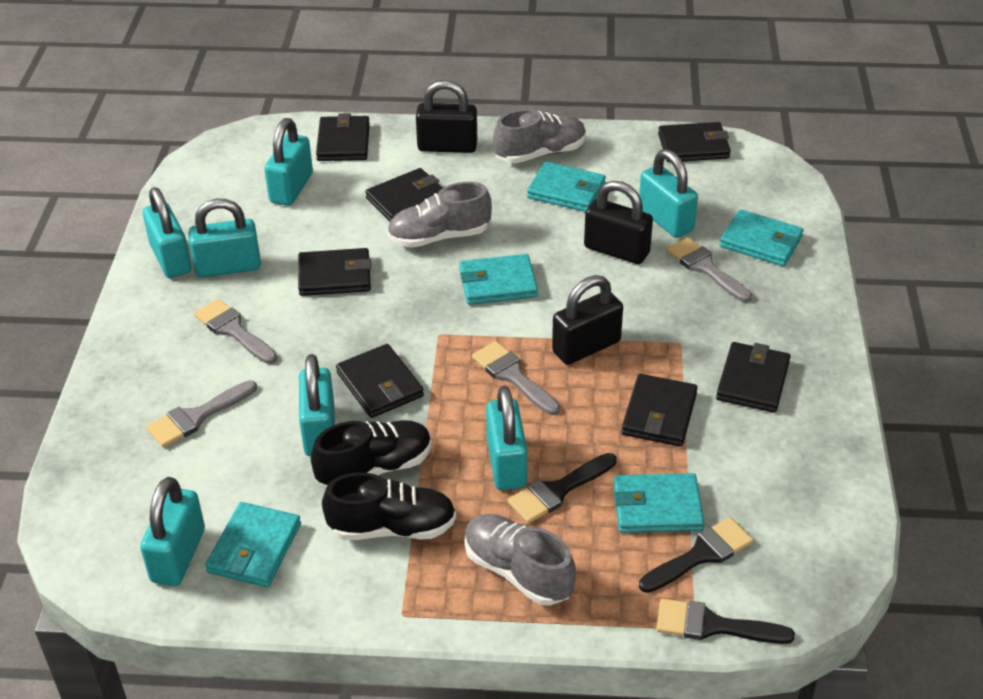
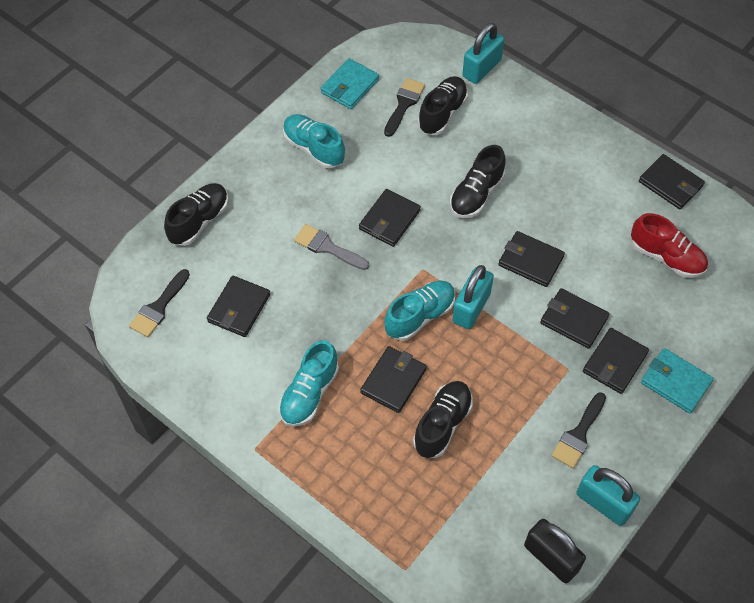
black padlock: [416,80,477,153] [552,275,623,365] [584,181,653,264] = 3 -> [524,519,586,583] = 1
black shoe: [311,420,431,487] [322,473,456,540] = 2 -> [164,183,229,246] [413,381,473,458] [418,76,468,135] [450,145,506,218] = 4
grey brush: [146,380,257,447] [194,299,277,364] [472,341,560,415] [666,237,752,302] = 4 -> [294,224,369,270] = 1
grey shoe: [387,182,492,248] [464,514,576,606] [493,109,586,163] = 3 -> none = 0
red shoe: none = 0 -> [631,213,708,278] = 1
turquoise padlock: [140,477,205,586] [143,187,192,278] [188,199,261,278] [264,118,313,206] [299,354,335,456] [486,386,527,490] [639,149,698,238] = 7 -> [452,265,494,329] [462,23,504,84] [576,465,640,526] = 3
turquoise shoe: none = 0 -> [279,340,339,427] [283,114,345,168] [384,281,455,341] = 3
turquoise wallet: [205,502,301,587] [459,254,538,305] [527,162,606,212] [613,473,704,533] [720,209,804,266] = 5 -> [320,58,379,109] [641,348,714,414] = 2

